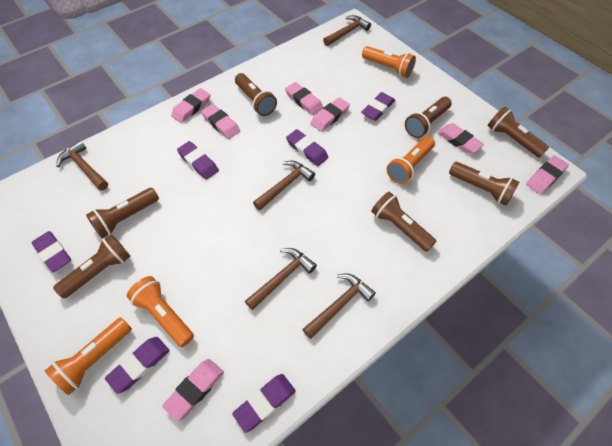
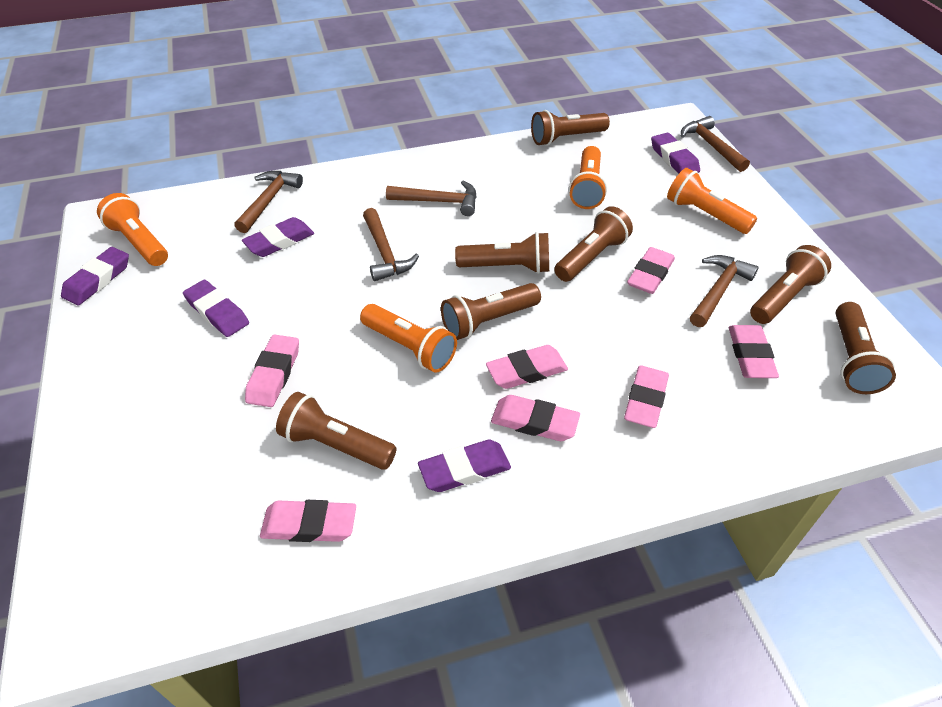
purple eraser: [31,231,71,273] [105,337,170,394] [177,141,219,180] [232,374,296,433] [286,129,328,166] [361,92,395,121] = 6 -> [61,247,129,305] [183,280,249,337] [242,217,314,257] [418,440,511,492] [651,133,700,173] = 5

